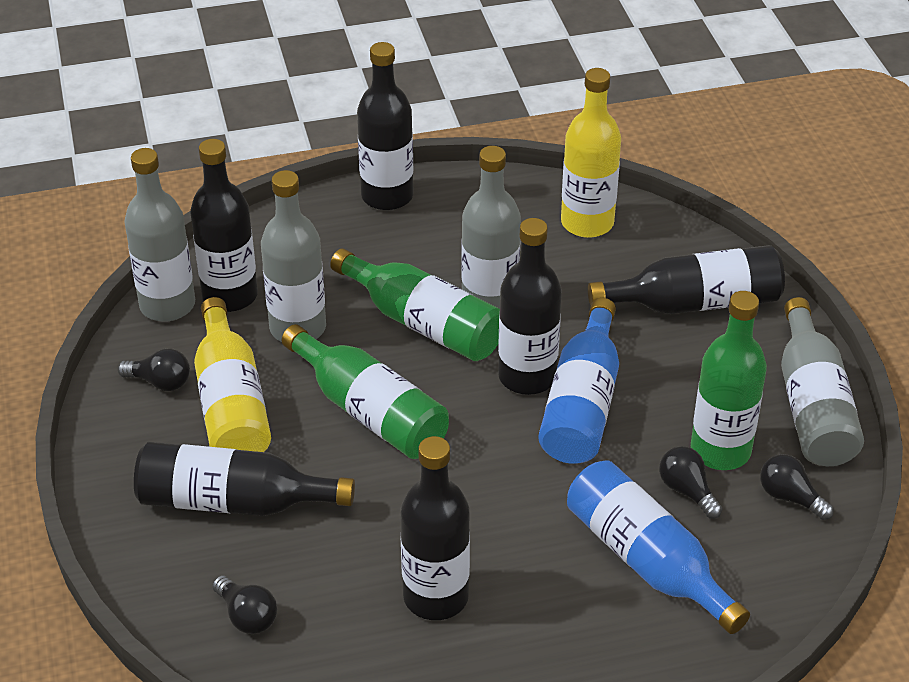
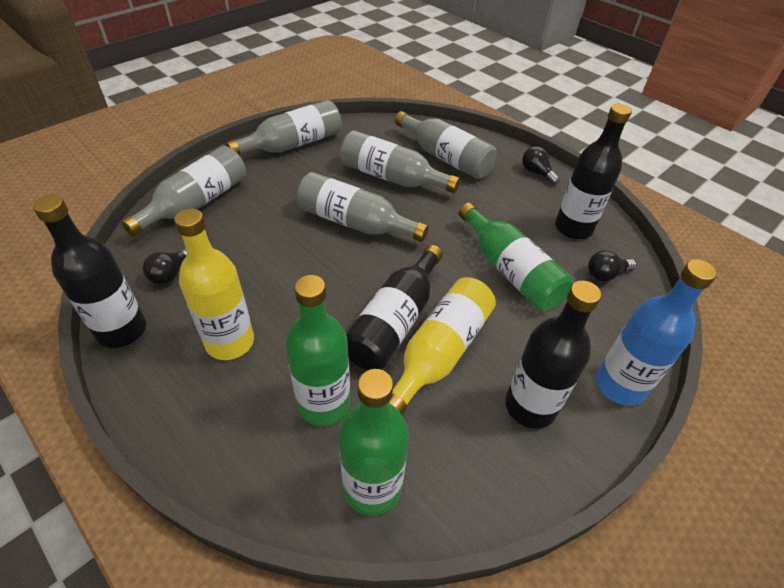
black bottle: [134,442,355,516] [190,139,258,312] [357,42,413,211] [400,436,470,620] [498,218,562,395] [588,245,785,314] = 6 -> [33,195,146,348] [346,245,443,370] [505,281,602,429] [555,104,632,239] = 4
black light bulb: [117,348,190,391] [212,575,277,634] [659,446,722,519] [760,454,834,520] = 4 -> [143,248,187,285] [522,146,560,184] [588,250,636,281] = 3
blue bottle: [538,298,619,464] [567,460,750,634] = 2 -> [596,259,717,406] = 1
grey bottle: [124,148,195,322] [261,170,326,342] [461,146,521,309] [781,297,864,466] = 4 -> [121,146,246,236] [226,100,342,155] [296,172,429,242] [340,130,460,193] [395,111,497,179] = 5

